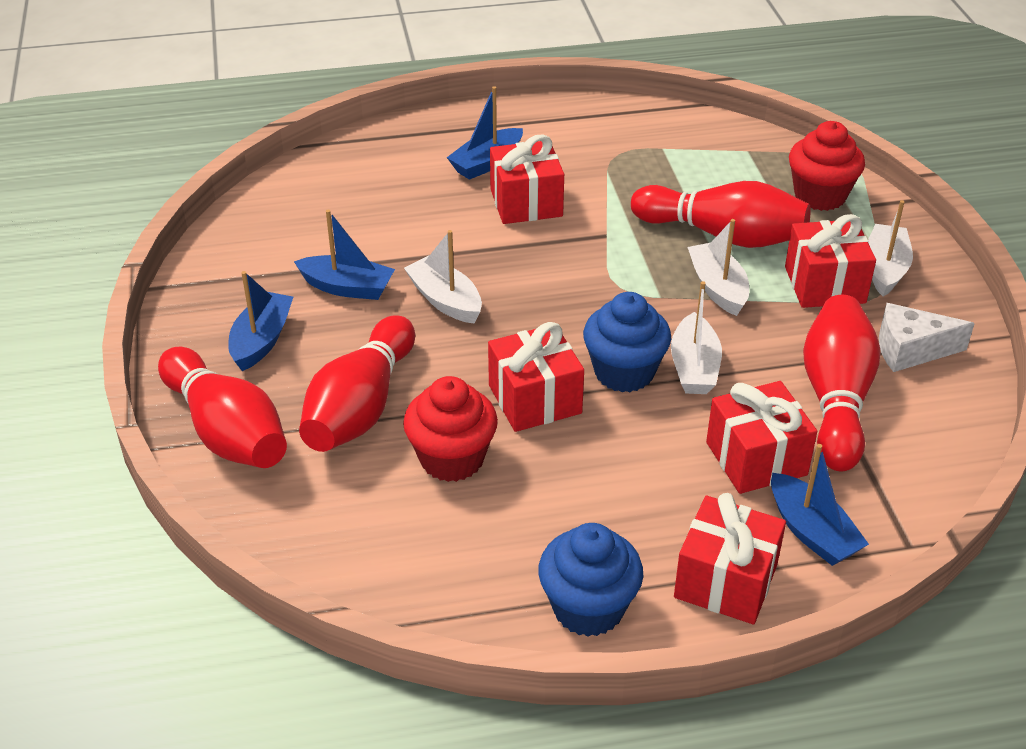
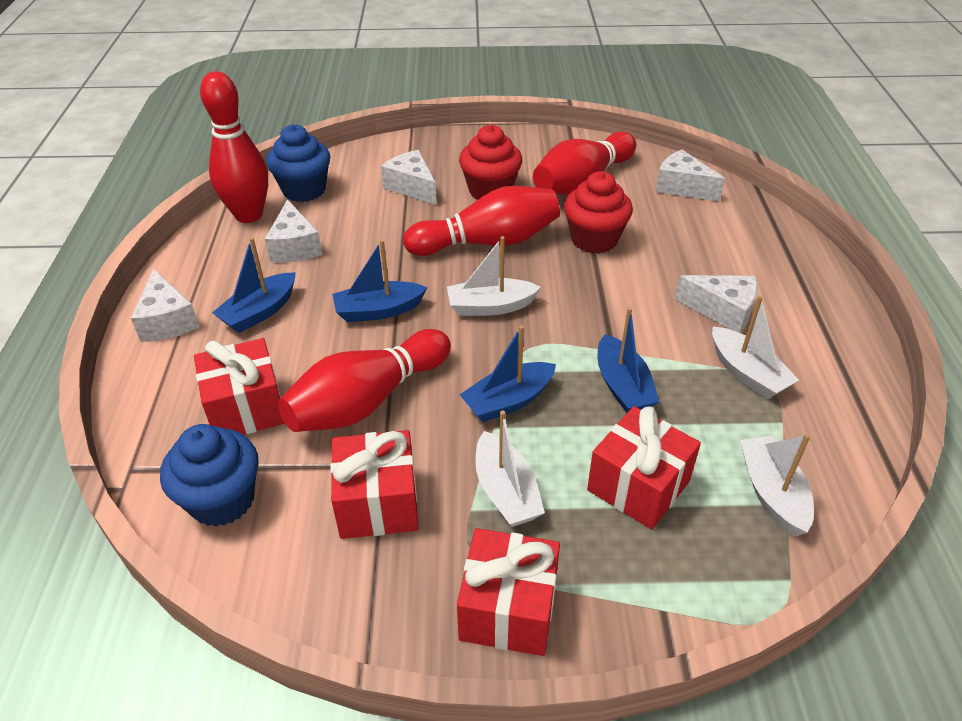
red gift: [488,322,584,432] [490,134,564,224] [674,493,786,624] [706,381,817,494] [785,214,876,308] = 5 -> [194,338,285,435] [330,430,419,539] [457,528,560,656] [587,406,701,529] = 4
white cheese: [879,303,975,372] = 1 -> [131,269,199,342] [265,199,322,263] [381,150,437,205] [656,150,725,201] [675,275,758,333] = 5

